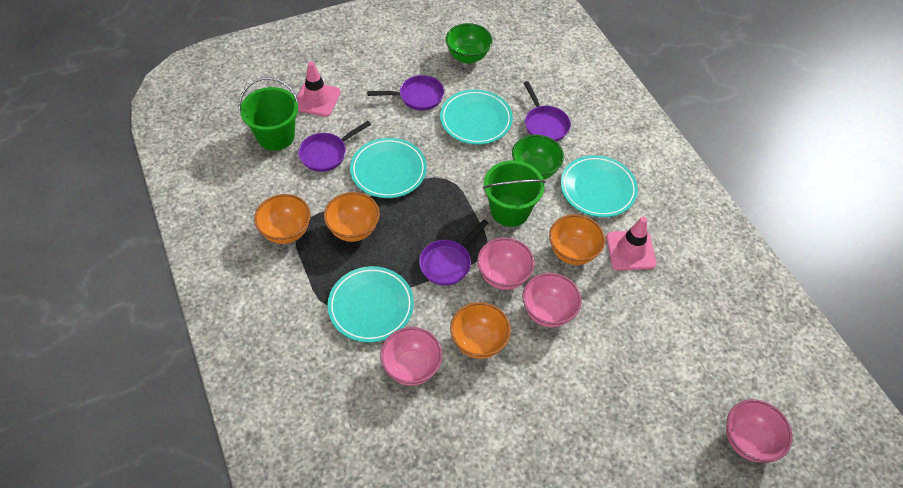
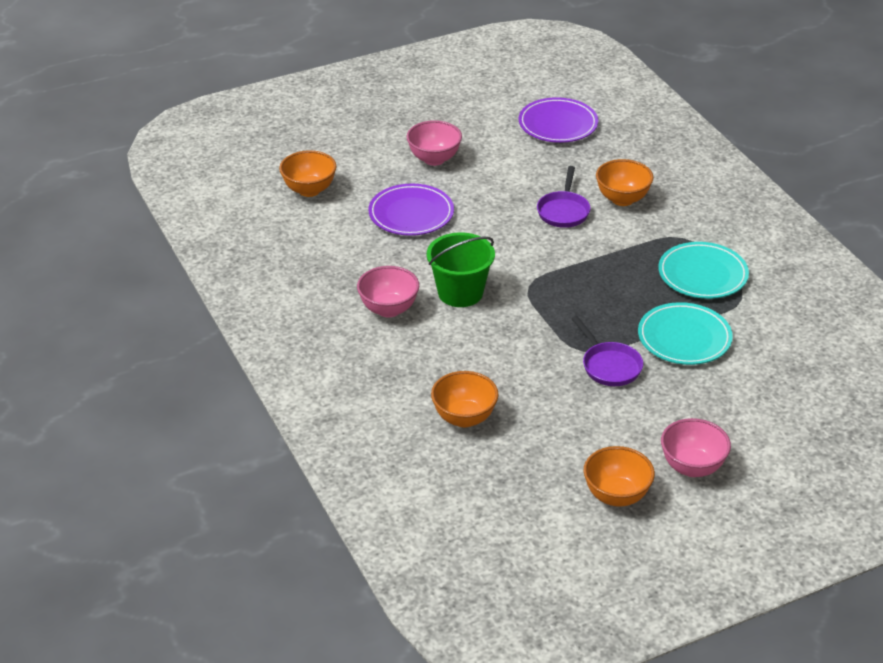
green bowl: [446,23,492,64] [512,135,564,180] = 2 -> none = 0
green bucket: [239,77,299,151] [483,161,546,227] = 2 -> [427,232,495,307] = 1
pink bowl: [380,327,443,386] [477,238,535,290] [522,273,582,327] [726,399,793,463] = 4 -> [357,266,419,318] [406,120,462,166] [661,418,731,477] = 3
pink traffic cone: [297,61,341,117] [606,217,656,270] = 2 -> none = 0
purple pan: [298,121,371,172] [367,75,444,111] [419,220,488,286] [524,81,571,142] = 4 -> [537,166,591,228] [571,316,643,386] = 2
purple plate: none = 0 -> [369,184,454,236] [518,97,598,143] = 2
turquoise plate: [327,266,414,343] [350,138,427,198] [440,89,513,145] [560,155,638,217] = 4 -> [638,302,733,365] [658,242,749,299] = 2

